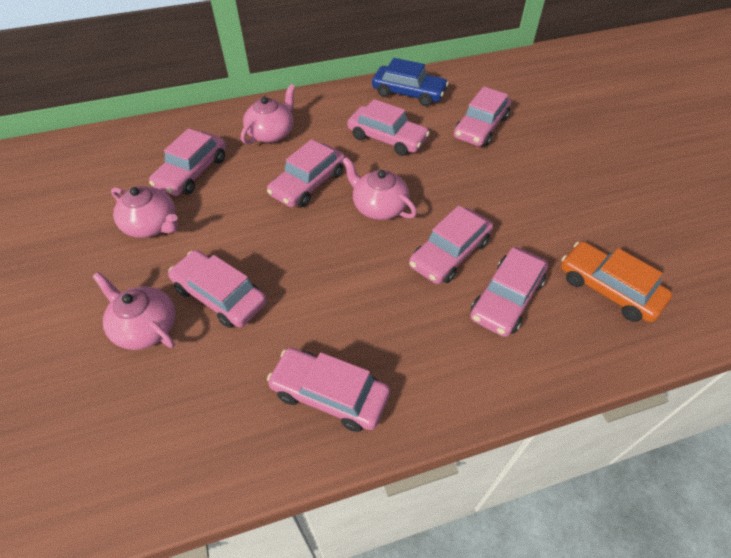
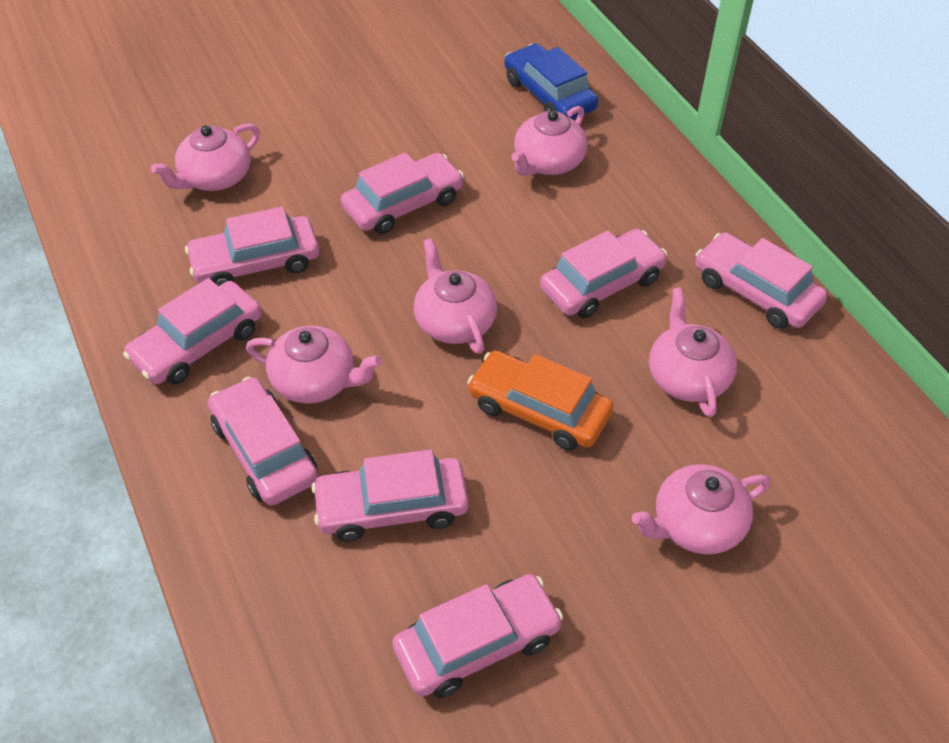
pink teapot: [93,272,176,350] [111,186,178,238] [241,84,295,144] [342,157,417,220] = 4 -> [151,124,260,191] [246,326,382,404] [414,238,497,354] [511,106,587,176] [632,464,770,554] [649,288,737,417] = 6

